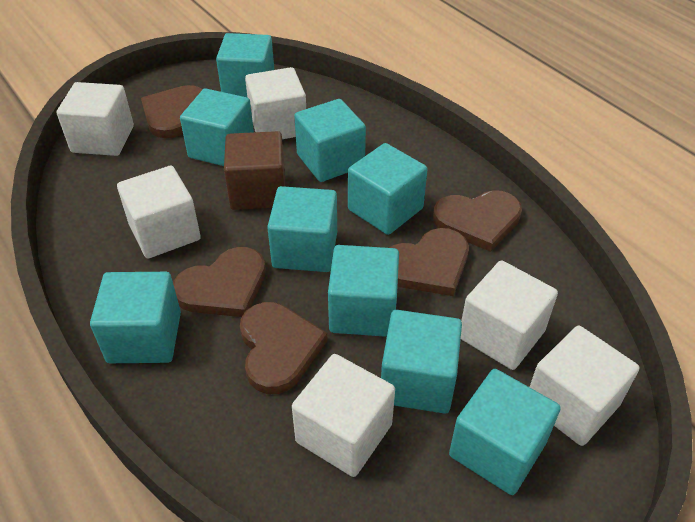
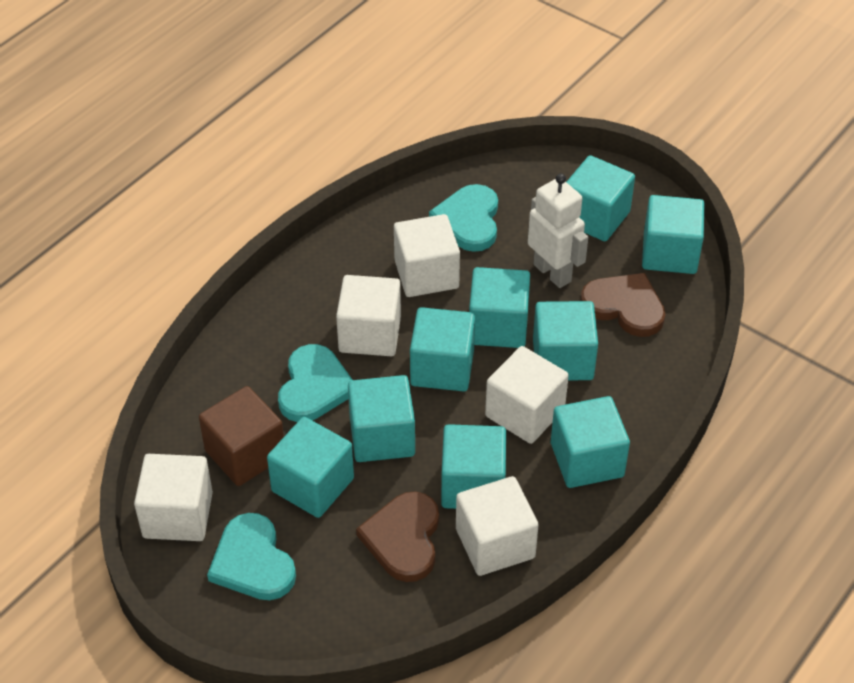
brown heart: [141,85,203,138] [173,247,266,317] [240,302,328,394] [389,228,469,296] [433,190,522,252] = 5 -> [356,492,439,582] [580,273,666,337] = 2
turquoise heart: none = 0 -> [207,513,296,600] [278,344,352,422] [429,184,498,252] = 3
white cube: [56,82,134,156] [117,166,201,258] [245,67,306,139] [292,354,395,477] [461,260,558,370] [530,325,639,446] = 6 -> [134,454,213,541] [336,275,401,356] [394,214,460,297] [456,476,539,576] [485,346,569,444] = 5
white robot: none = 0 -> [528,174,588,288] = 1

